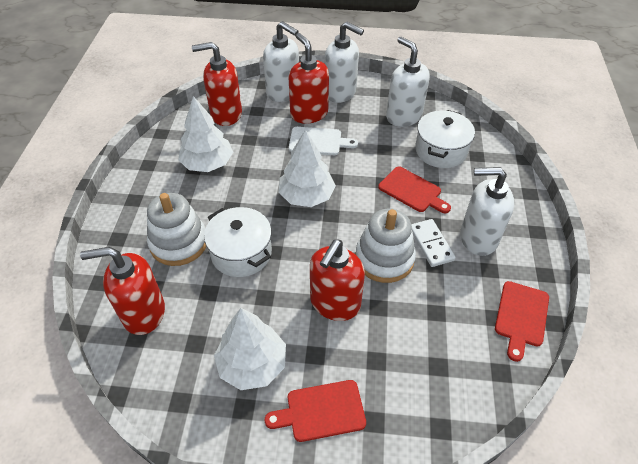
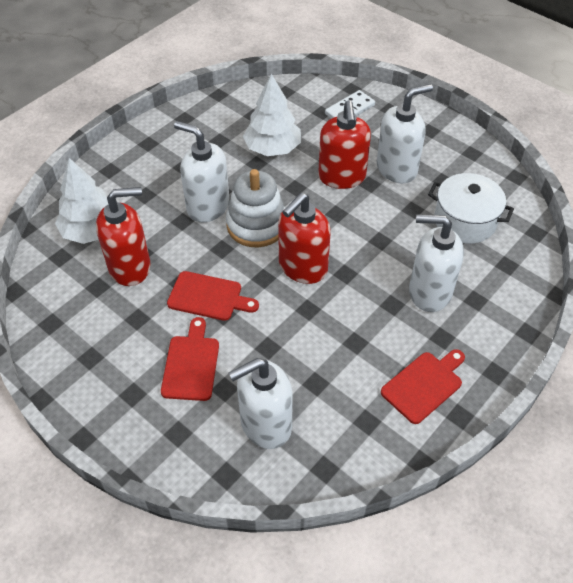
red soap dispenser: [80,247,165,335] [192,42,242,126] [288,33,329,124] [310,240,365,321] = 4 -> [96,187,151,286] [278,193,331,284] [318,100,371,189] = 3
white cutting board: [289,127,358,155] = 1 -> none = 0
white pot: [204,207,272,277] [415,110,475,168] = 2 -> [428,173,514,244] = 1
white stacking toy: [147,193,206,266] [355,209,416,283] = 2 -> [226,169,285,247] = 1
white tree: [178,96,233,172] [214,308,286,390] [279,129,336,207] = 3 -> [55,158,108,244] [243,74,301,156] = 2

